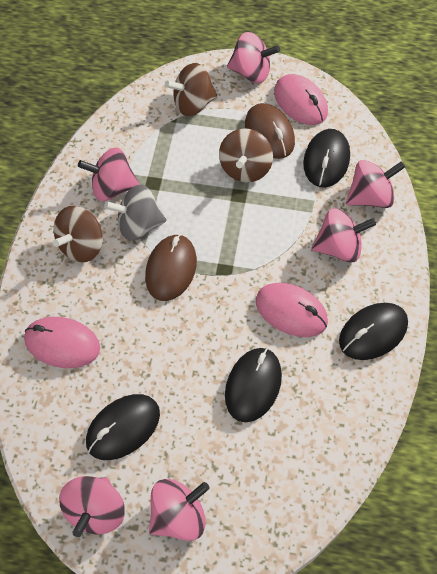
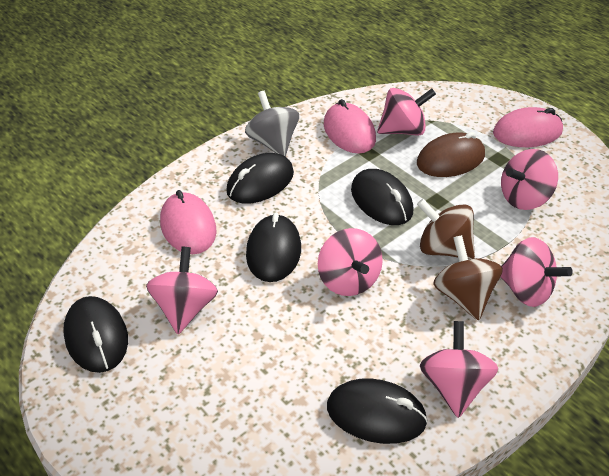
black mouse: [86,394,160,460] [225,348,282,422] [303,129,350,188] [339,303,408,360] = 4 -> [63,296,128,373] [226,153,294,204] [246,213,301,282] [327,379,428,444] [351,169,413,225] = 5
brown mouse: [145,234,197,301] [245,103,295,159] = 2 -> [417,132,485,177] = 1
brown spinning top: [53,206,103,262] [165,63,217,116] [219,128,273,182] = 3 -> [417,199,475,259] [433,235,503,320] = 2

